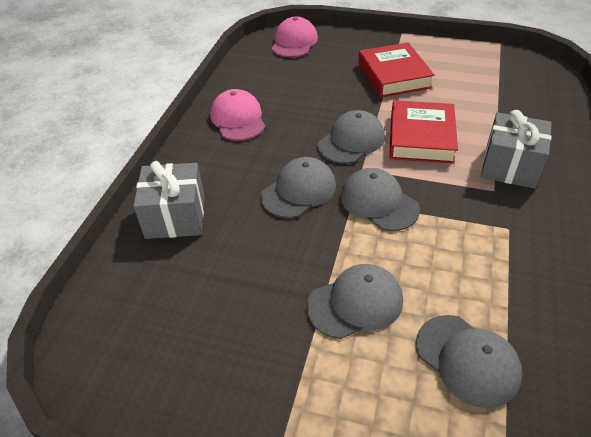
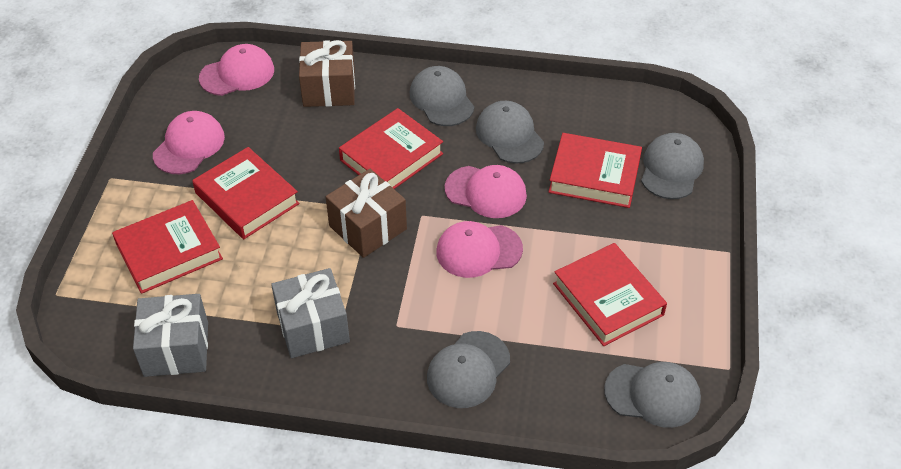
brown gift: none = 0 -> [299,40,355,107] [326,169,407,258] = 2
pink cap: [210,89,265,141] [271,17,318,57] = 2 -> [153,111,225,174] [199,44,274,96] [436,221,523,278] [445,165,527,218] = 4
red book: [358,42,435,97] [389,100,458,164] = 2 -> [112,200,223,294] [192,147,299,239] [339,108,443,189] [548,133,642,208] [553,243,667,346] = 5

